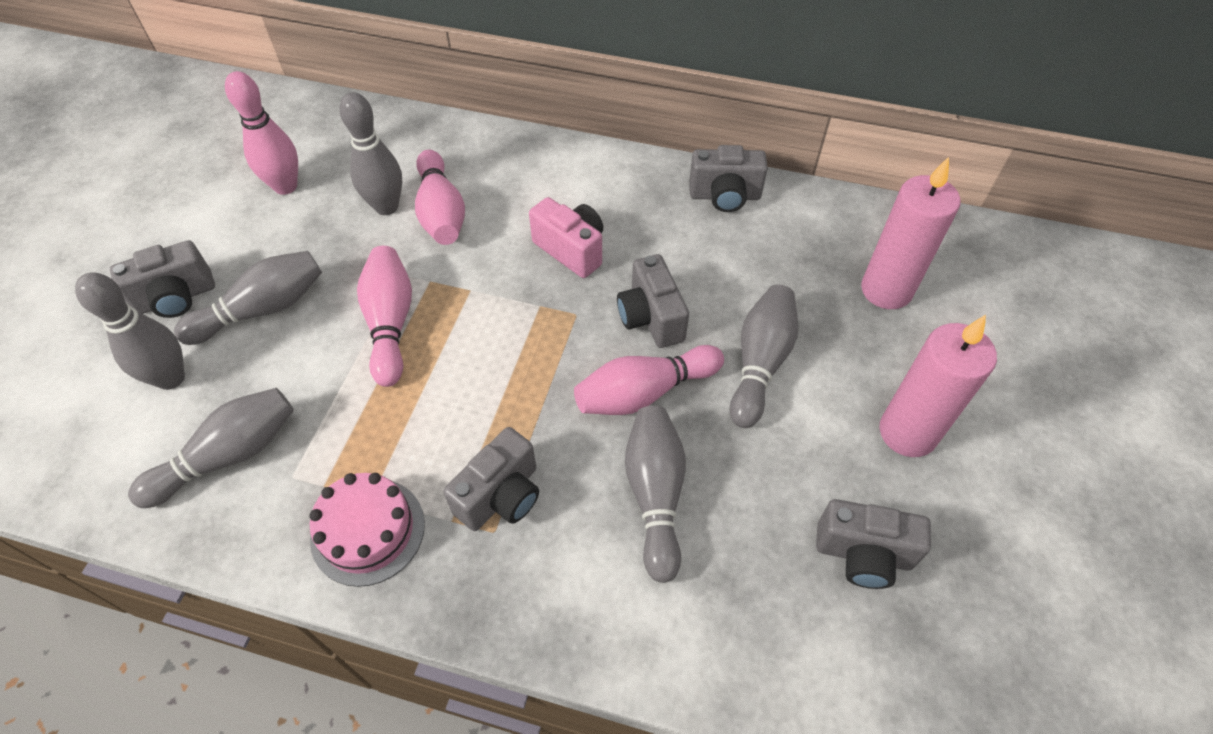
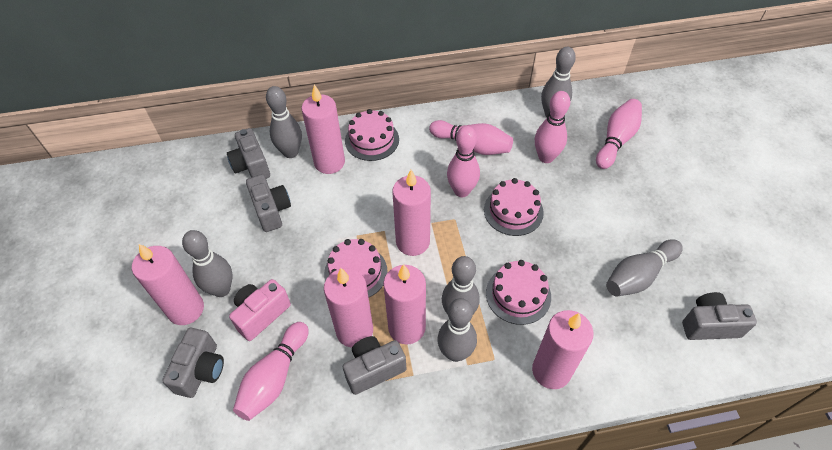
pink bowling pin: [225,71,298,195] [357,246,412,387] [415,150,465,245] [574,345,724,415] = 4 -> [233,322,309,421] [429,120,513,155] [447,126,480,197] [535,91,570,163] [596,99,642,169] = 5
pink cake: [309,473,425,587] = 1 -> [324,239,388,298] [345,109,399,161] [484,178,544,236] [486,260,551,325] = 4
pink candle: [861,157,960,309] [880,315,997,457] = 2 -> [132,244,204,325] [301,84,345,174] [324,268,373,348] [383,264,426,345] [392,170,431,256] [532,310,593,389] = 6

